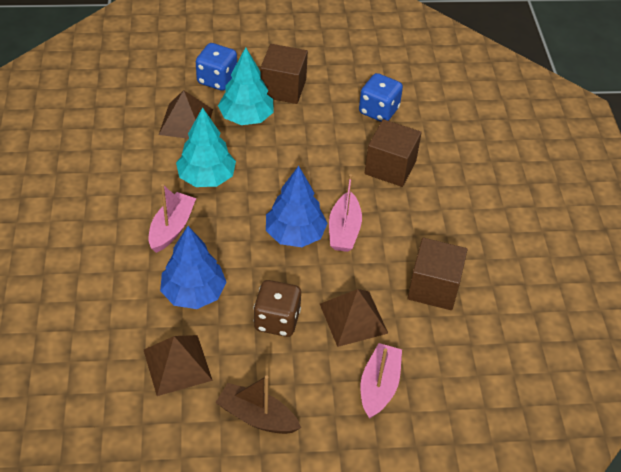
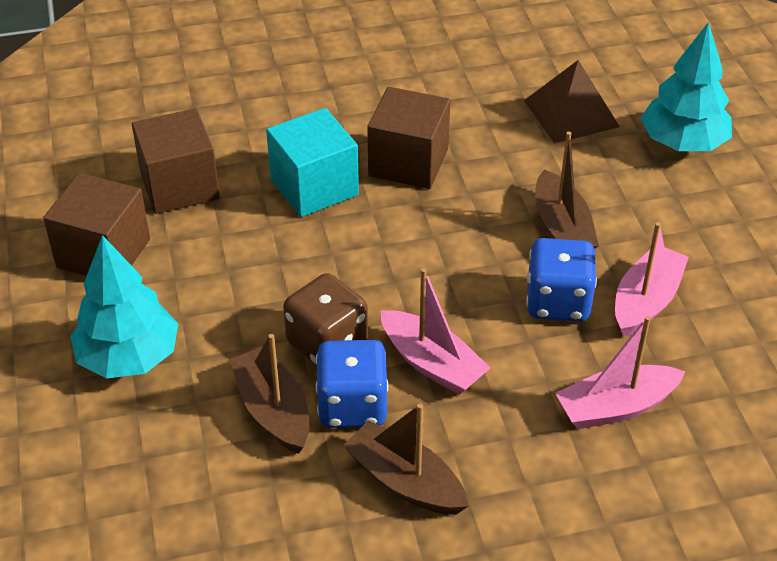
blue tree: [160,226,227,309] [266,166,328,247] = 2 -> none = 0
brown boat: [215,376,301,434] = 1 -> [230,334,309,454] [343,404,469,515] [535,132,599,249] = 3
brown pyramid: [144,335,213,396] [159,90,213,139] [320,289,388,347] = 3 -> [524,60,620,144] = 1
turquoise cube: none = 0 -> [266,108,359,217] = 1

